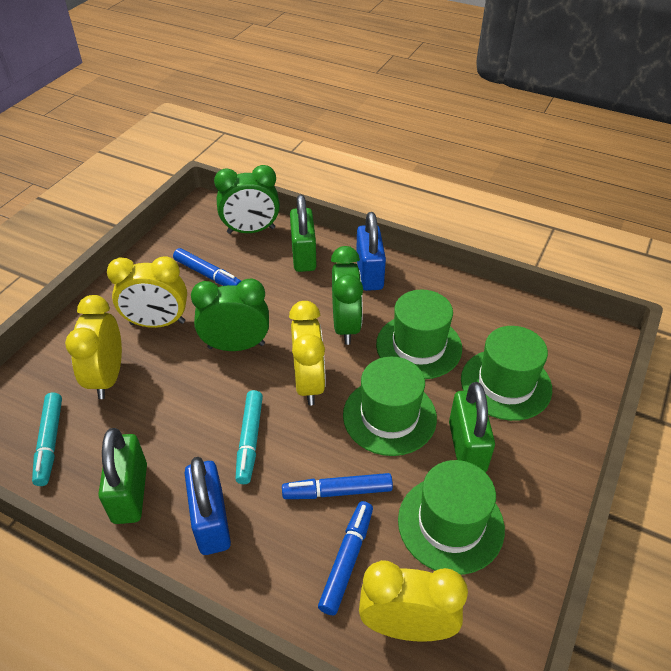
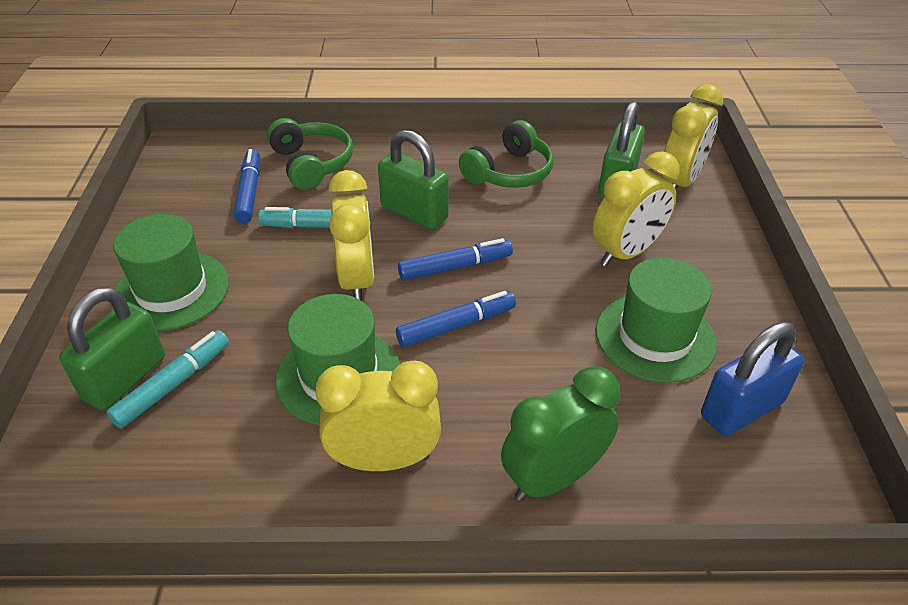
blue padlock: [185,457,231,555] [356,212,386,291] = 2 -> [701,322,805,436] = 1
green clock: [191,278,269,351] [214,165,280,234] [331,246,363,345] = 3 -> [501,366,620,501] = 1
green hat: [343,357,437,456] [376,290,462,379] [398,460,505,575] [461,326,552,421] = 4 -> [113,214,229,331] [275,294,400,426] [596,258,717,383] = 3
green headphones: none = 0 -> [267,118,353,190] [459,120,553,188] = 2

